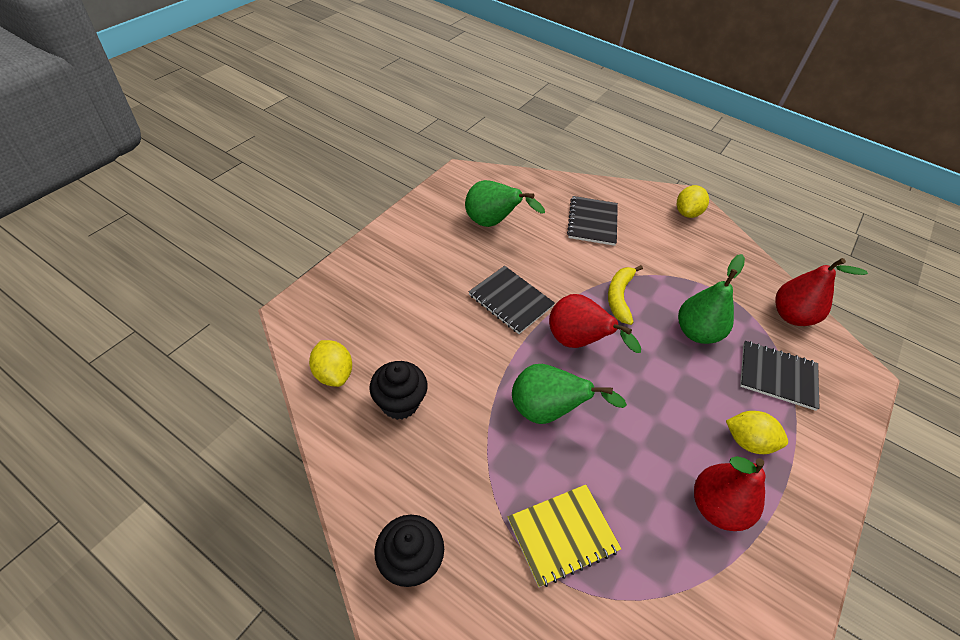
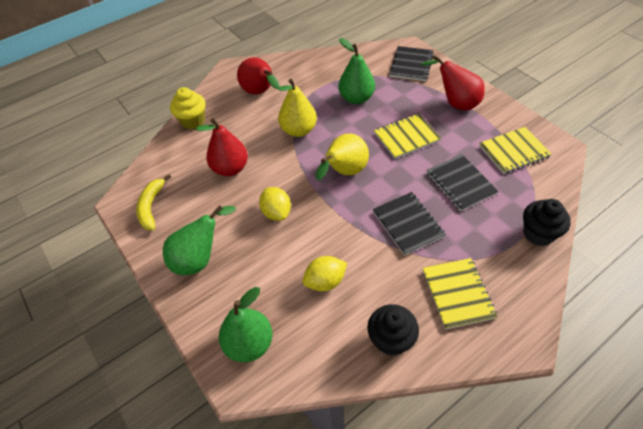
yellow cupcake: none = 0 -> [170,87,206,129] = 1
yellow lemon: [309,340,352,387] [677,185,709,218] [726,411,788,454] = 3 -> [259,187,291,221] [303,256,347,291] = 2
yellow notebook: [508,485,621,587] = 1 -> [374,113,441,159] [423,258,498,329] [479,127,552,174] = 3
yellow pear: none = 0 -> [278,79,317,137] [316,134,369,181] = 2

